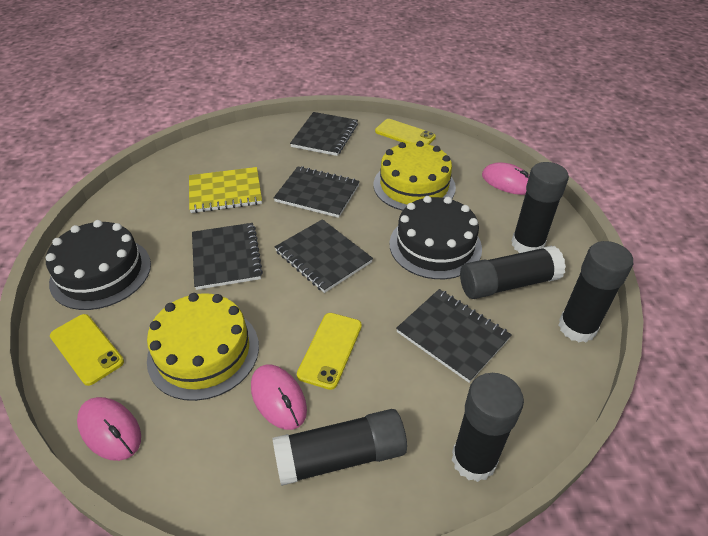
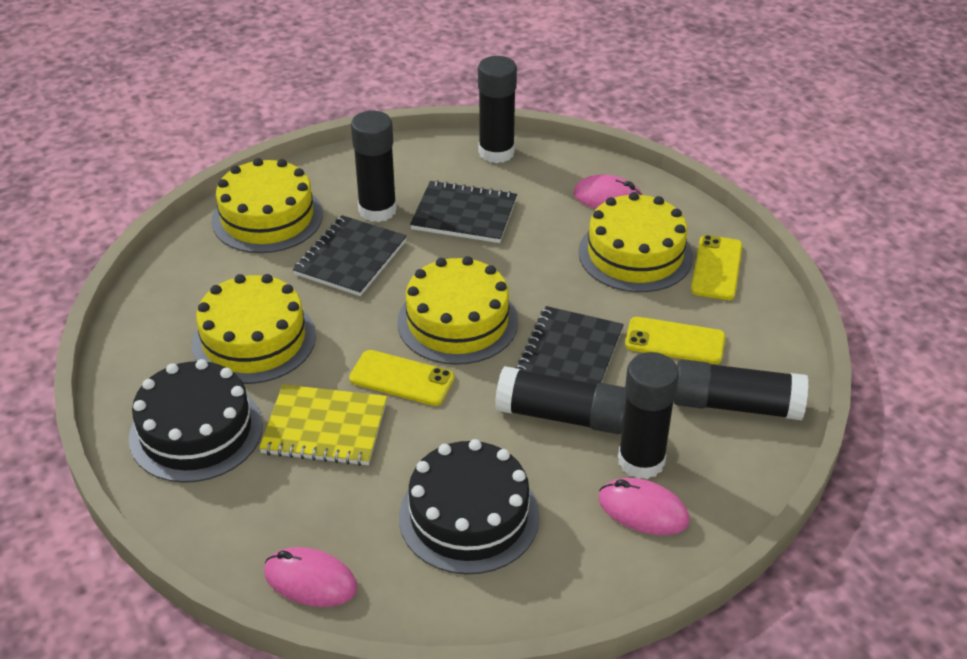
black notebook: [192,223,263,290] [274,166,360,218] [275,219,373,293] [290,112,358,156] [396,289,512,383] = 5 -> [293,215,407,296] [410,180,517,243] [515,306,624,384] = 3
yellow cake: [147,293,259,401] [373,141,456,211] = 2 -> [192,274,316,384] [212,158,323,253] [397,256,518,365] [578,192,693,292] = 4

